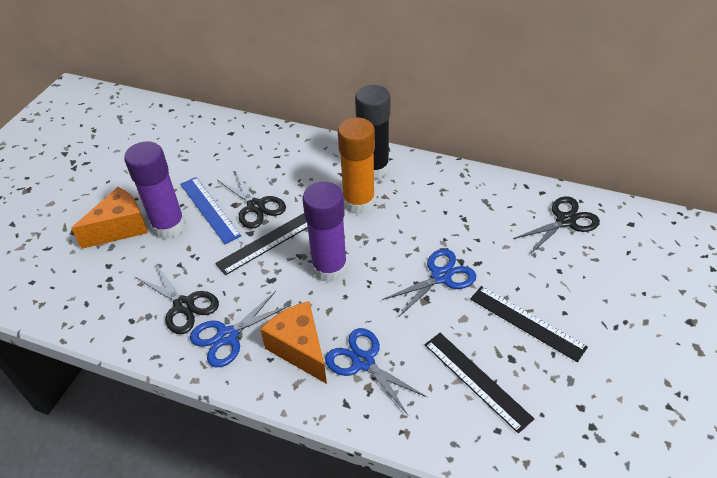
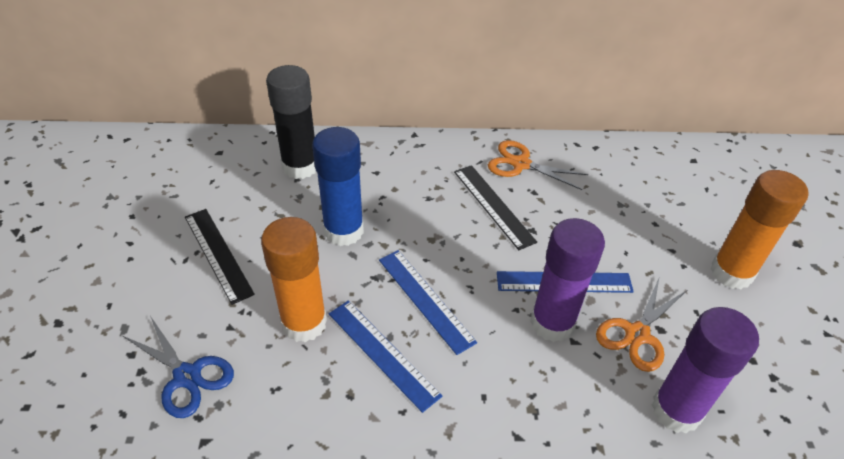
black ruler: [215,213,308,275] [424,333,534,434] [470,286,588,362] = 3 -> [185,209,255,305] [454,165,537,250] = 2
black scissors: [135,264,219,334] [217,170,286,229] [513,196,600,254] = 3 -> none = 0
blue glue stick: none = 0 -> [312,127,364,246] = 1
blue ruler: [180,177,241,244] = 1 -> [329,301,443,413] [379,250,477,355] [497,271,634,293] = 3
blue scissors: [190,291,291,367] [325,328,427,415] [382,249,476,317] = 3 -> [123,316,234,418] = 1
orange cheese: [71,187,148,249] [260,301,327,384] = 2 -> none = 0
orange glue stick: [338,117,375,215] = 1 -> [261,217,327,342] [710,170,808,289] = 2
orange scissors: none = 0 -> [488,140,588,190] [596,276,687,372] = 2

